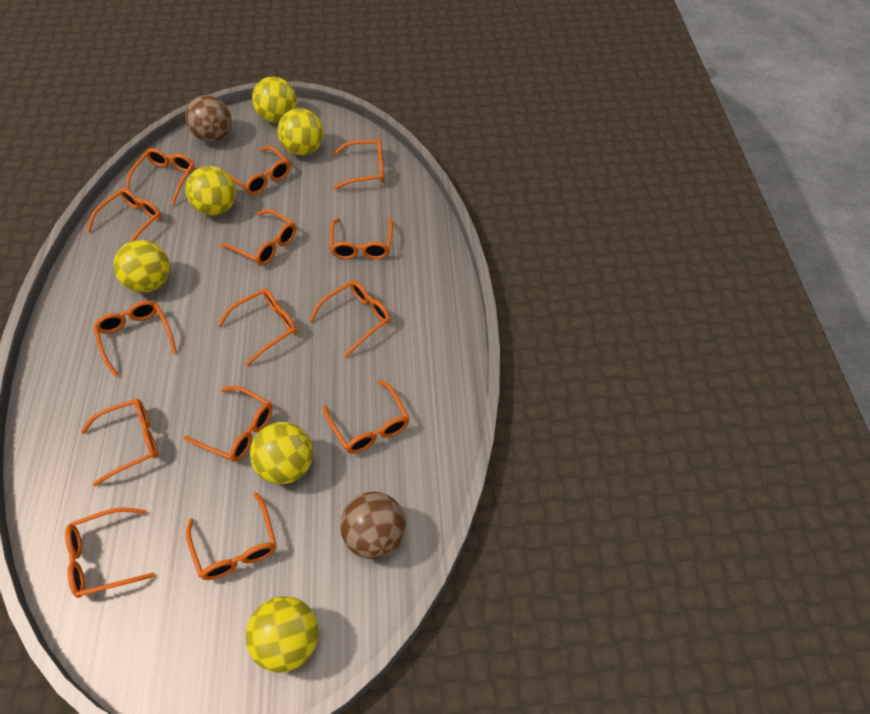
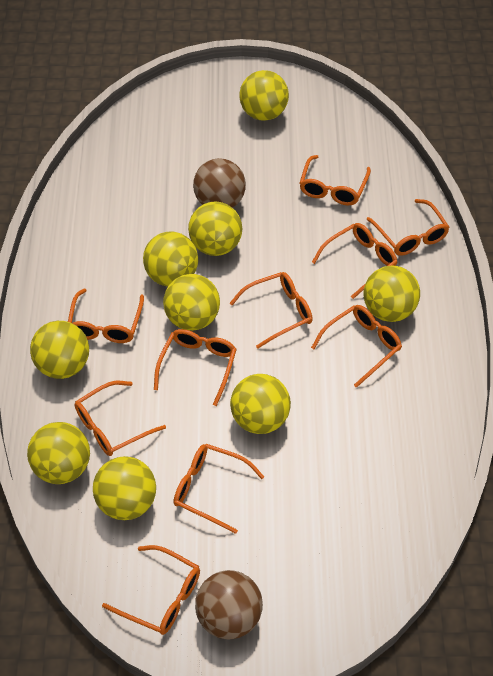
orange glasses: [65,507,155,598] [81,399,158,486] [87,188,162,242] [93,301,177,377] [126,148,195,206] [184,386,273,462] [186,492,276,580] [218,289,297,366] [221,209,296,265] [225,146,290,195] [309,280,391,357] [323,380,409,453] [330,218,393,259] [333,139,384,190] = 14 -> [68,289,144,343] [75,381,166,456] [102,545,200,635] [154,329,237,406] [173,444,264,534] [230,272,313,349] [300,155,371,205] [311,305,402,388] [312,223,397,299] [367,199,449,256] = 10
yellow ball: [113,240,170,293] [185,166,236,215] [246,596,319,673] [250,422,313,484] [252,76,297,123] [277,108,324,156] = 6 -> [27,422,90,484] [30,321,89,379] [93,456,156,520] [143,232,198,287] [163,274,220,331] [188,202,242,256] [230,374,291,434] [239,70,289,121] [363,265,420,322] = 9

